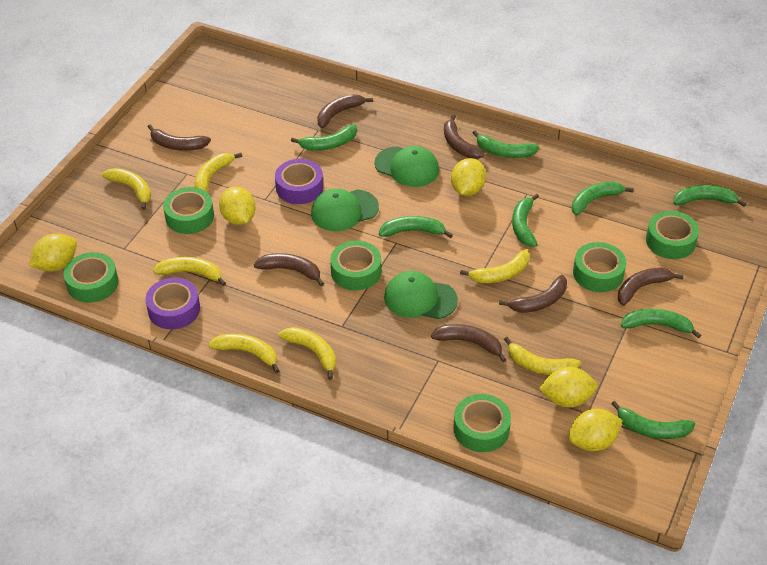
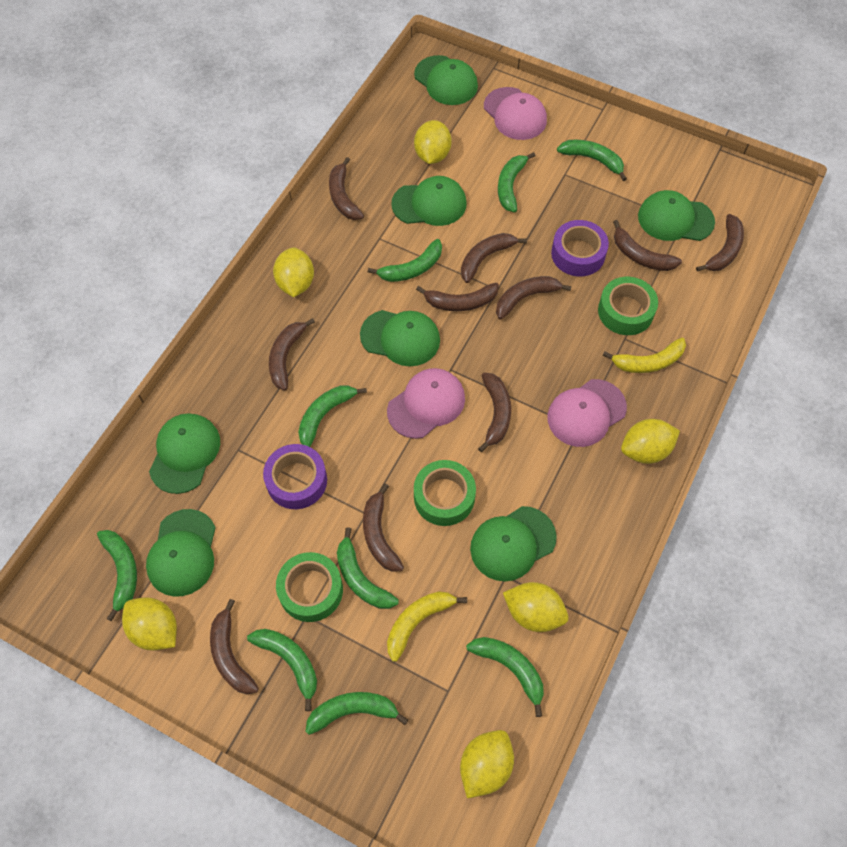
brown banana: [148,125,211,151] [254,253,324,286] [317,94,373,128] [431,324,507,362] [444,114,484,159] [499,275,567,313] [618,267,684,306] = 7 -> [210,599,259,694] [269,318,315,391] [329,157,364,220] [363,483,404,572] [416,283,499,311] [461,233,527,283] [478,373,511,452] [496,276,572,319] [613,220,682,271] [696,214,744,272] = 10
green banana: [291,124,357,151] [379,216,453,238] [473,131,539,158] [512,194,539,247] [572,182,634,216] [611,401,695,439] [621,309,701,339] [673,185,746,207] = 8 -> [97,530,137,621] [247,629,317,711] [298,386,367,447] [305,692,408,735] [337,527,399,609] [368,239,442,282] [466,637,544,717] [498,152,535,212] [557,140,627,181] = 9
green cap: [311,188,379,231] [374,146,439,187] [384,271,458,319] = 3 -> [146,509,216,597] [149,413,220,494] [360,310,440,366] [391,176,466,226] [414,55,478,105] [470,506,557,581] [638,190,715,241] = 7
green tape: [64,252,118,303] [163,187,214,234] [330,241,381,290] [453,394,511,452] [573,242,626,292] [646,211,699,259] = 6 -> [276,552,343,622] [414,460,476,526] [598,277,658,335] = 3
pink cap: none = 0 -> [387,368,465,439] [484,87,547,140] [547,379,627,447] = 3
yellow banana: [102,168,151,210] [153,257,226,286] [195,153,242,192] [208,334,280,373] [279,327,336,380] [460,249,530,283] [504,337,581,375] = 7 -> [387,591,467,662] [602,337,686,373] = 2
yellow lemon: [29,233,77,272] [219,187,256,225] [451,158,486,196] [539,367,597,408] [568,409,623,451] = 5 -> [122,597,177,650] [273,247,314,297] [414,120,452,164] [460,730,514,798] [503,582,568,632] [621,419,680,464] = 6

